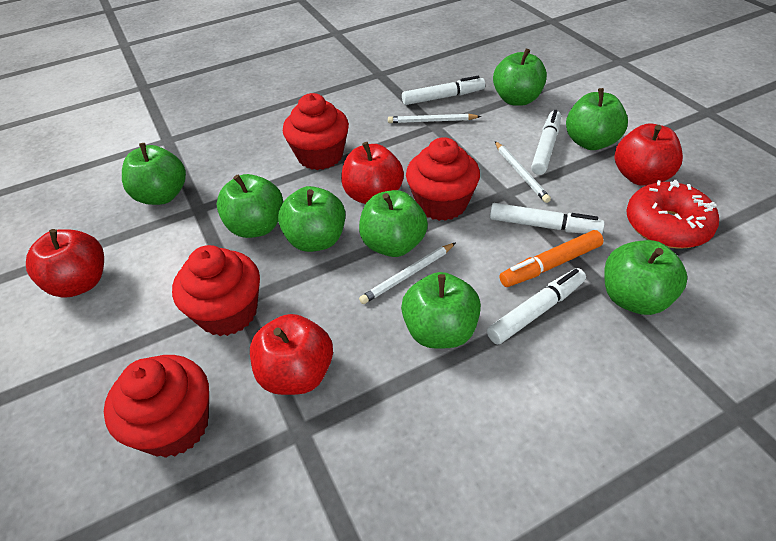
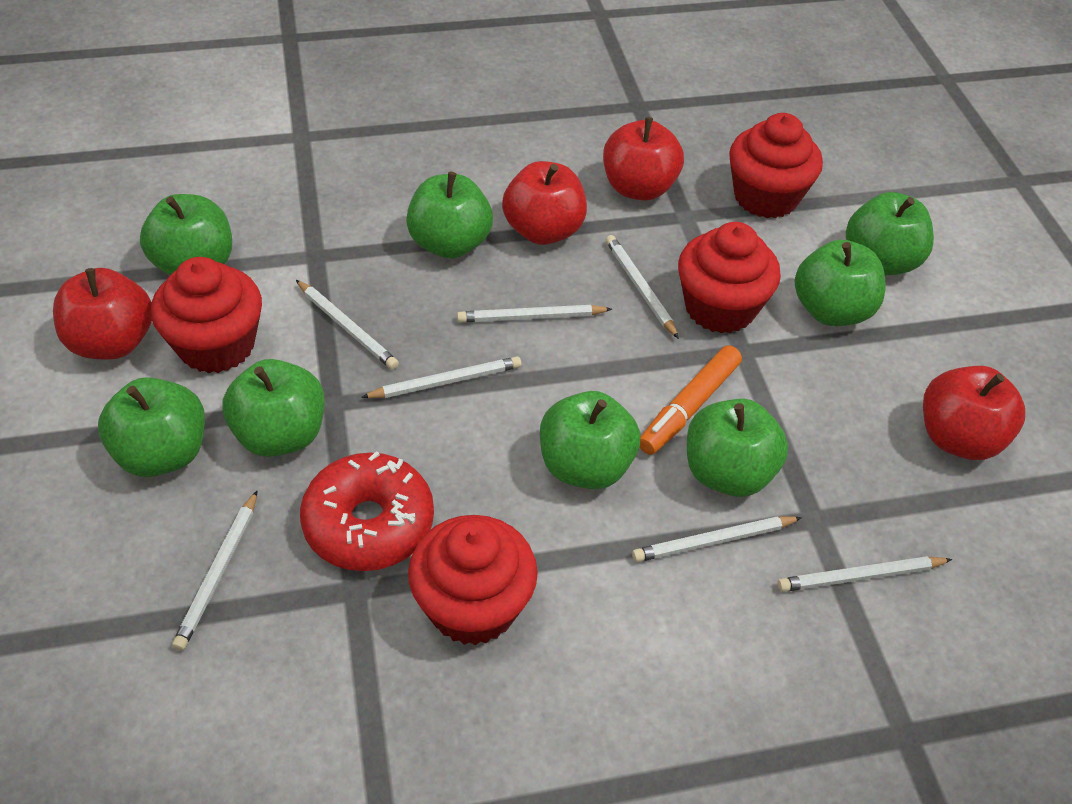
white marker: [402,76,485,105] [487,268,586,345] [490,203,605,234] [531,110,561,175] = 4 -> none = 0
white pencil: [359,243,456,304] [388,114,481,123] [495,141,551,203] = 3 -> [172,490,258,651] [296,280,399,369] [361,356,522,398] [457,305,612,322] [606,235,679,339] [632,516,802,562] [777,556,952,592] = 7

